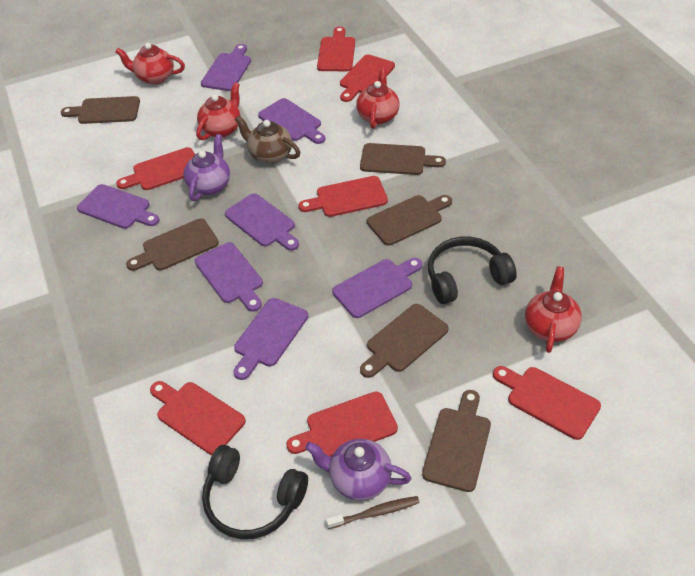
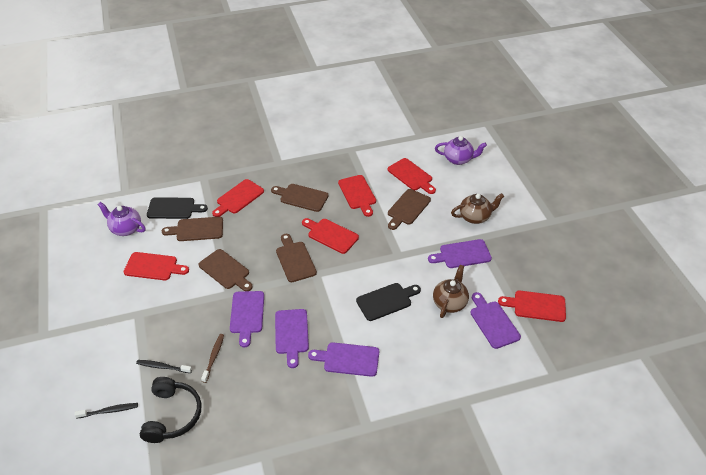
black cutting board: none = 0 -> [147,197,208,219] [356,283,421,321] = 2
black headphones: [202,445,308,539] [428,237,517,304] = 2 -> [140,377,201,443] = 1
black toothbrush: none = 0 -> [75,403,138,419] [136,360,192,373] = 2
brown cutting board: [61,96,140,124] [126,219,219,271] [360,143,446,175] [360,304,449,378] [367,195,452,246] [422,390,491,492] = 6 -> [162,217,223,241] [199,249,253,291] [271,184,329,212] [276,234,317,282] [388,189,431,230] = 5
brown teapot: [235,115,300,164] = 1 -> [433,265,469,318] [451,193,504,224] = 2
purple cutting board: [77,184,159,229] [195,242,263,312] [201,44,251,91] [225,193,299,251] [233,298,308,380] [258,98,326,144] [332,258,422,318] = 7 -> [230,291,264,347] [275,309,309,368] [308,342,379,377] [428,239,492,268] [470,292,521,349] = 5
red cutting board: [116,147,195,190] [150,381,246,455] [286,392,398,457] [299,176,388,217] [317,27,355,71] [340,54,395,102] [493,366,601,440] = 7 -> [124,252,189,280] [212,179,264,217] [302,218,359,254] [338,175,376,217] [387,158,436,194] [498,290,566,322] = 6
red teapot: [115,43,185,85] [196,82,241,140] [356,67,400,129] [525,266,582,353] = 4 -> none = 0

